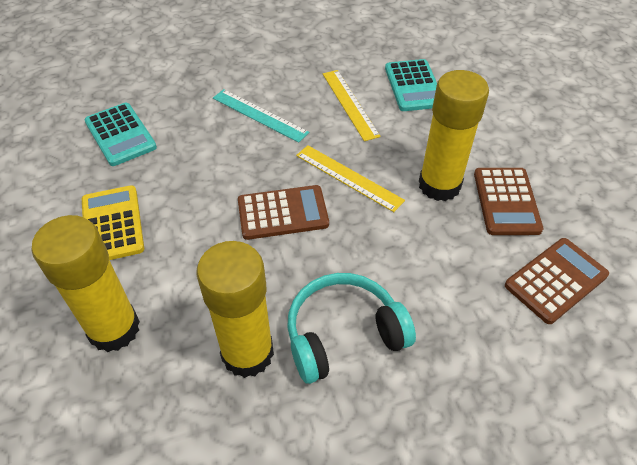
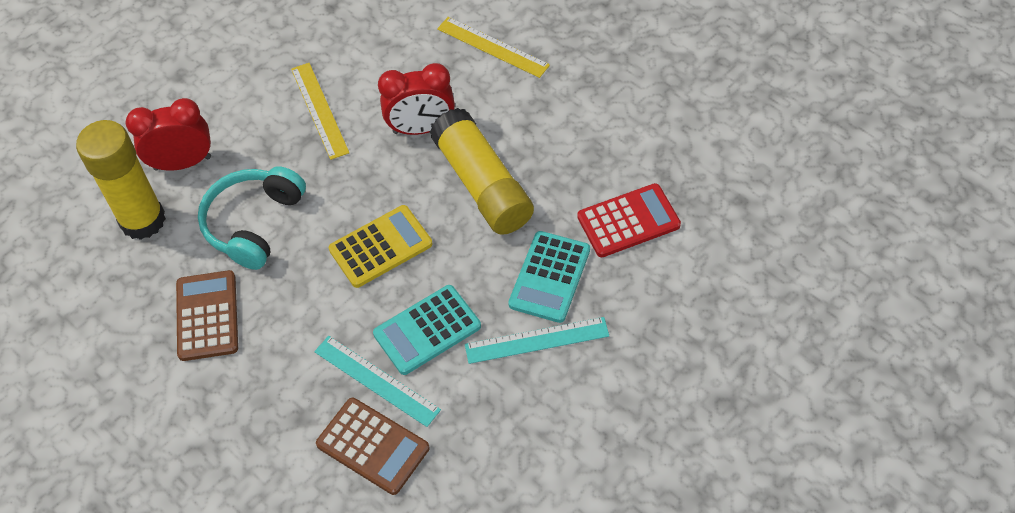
brown calculator: [238,185,329,240] [474,168,543,235] [505,238,609,324] = 3 -> [176,270,238,361] [316,398,429,495] = 2
red calculator: none = 0 -> [577,183,681,257] = 1
red clock: none = 0 -> [125,98,211,171] [378,63,455,135] = 2
turquoise ruler: [213,89,309,143] = 1 -> [314,336,441,427] [465,317,609,364] = 2
yellow glue stick: [32,215,140,352] [196,241,274,378] [419,70,489,201] = 3 -> [76,120,166,240] [430,108,534,235] = 2

